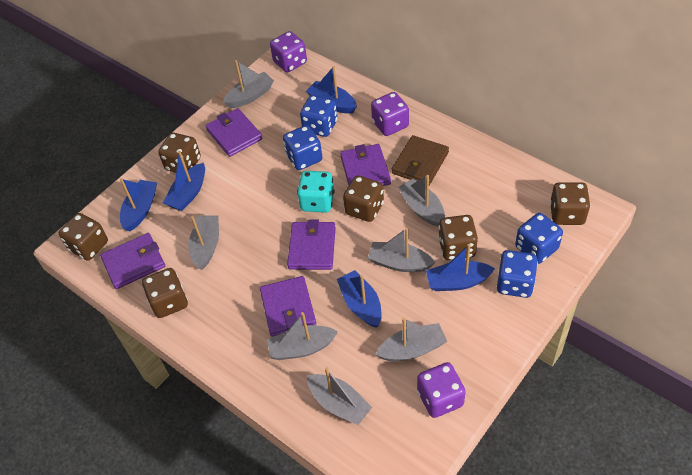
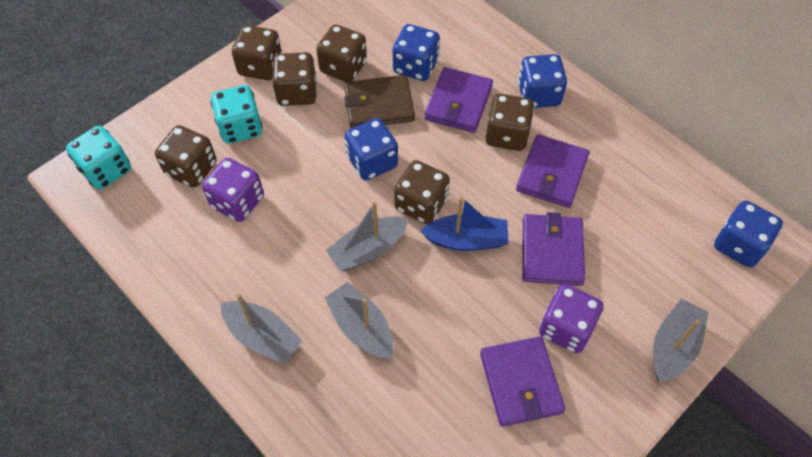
blue boat: [120,178,157,232] [163,151,205,211] [306,66,357,113] [337,270,382,328] [426,244,495,291] = 5 -> [420,196,509,251] = 1
grey boat: [188,215,219,270] [223,60,274,108] [267,312,338,360] [307,367,372,425] [368,228,435,272] [375,318,447,361] [398,175,445,227] = 7 -> [220,294,302,364] [325,282,394,359] [326,202,408,271] [653,298,709,382] = 4
purple dice: [270,31,307,73] [371,92,409,136] [417,362,466,418] = 3 -> [202,158,264,222] [539,284,604,353] = 2
purple wallet: [100,233,165,289] [206,108,263,157] [260,276,316,337] [287,219,336,270] [340,144,391,186] = 5 -> [424,67,493,133] [480,336,565,427] [516,134,589,208] [522,212,585,286] = 4
turquoise dice: [297,171,335,213] = 1 -> [66,126,131,190] [211,85,263,144] = 2

